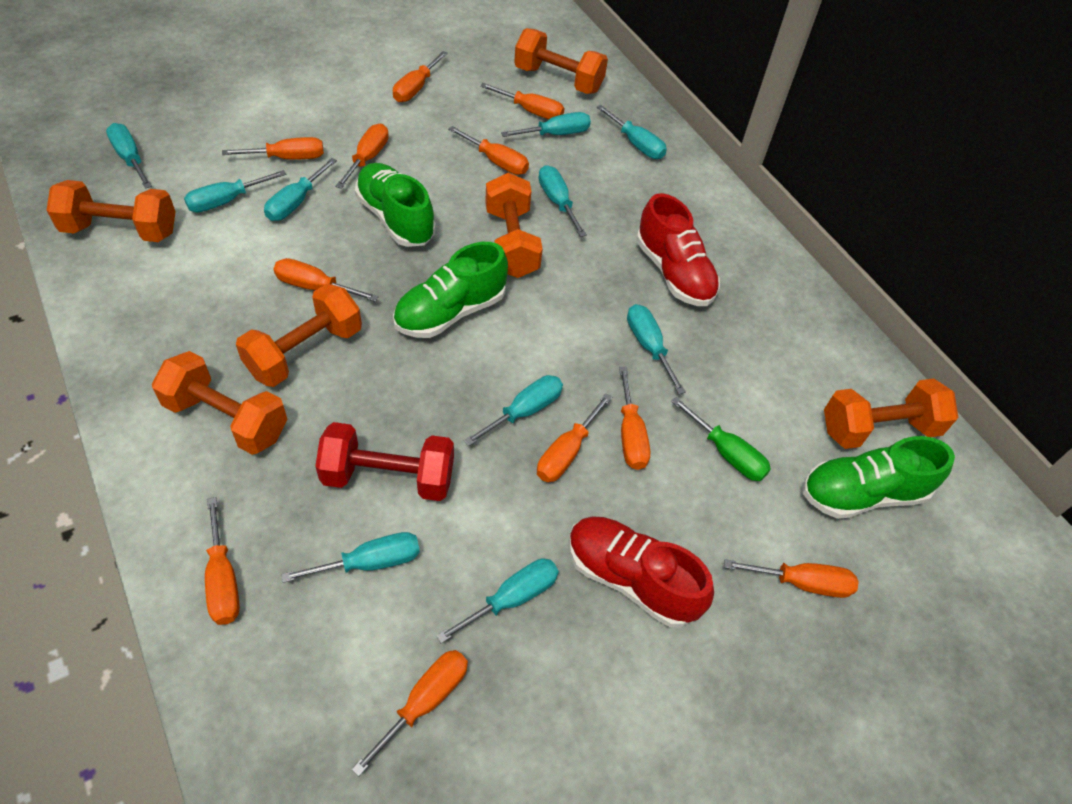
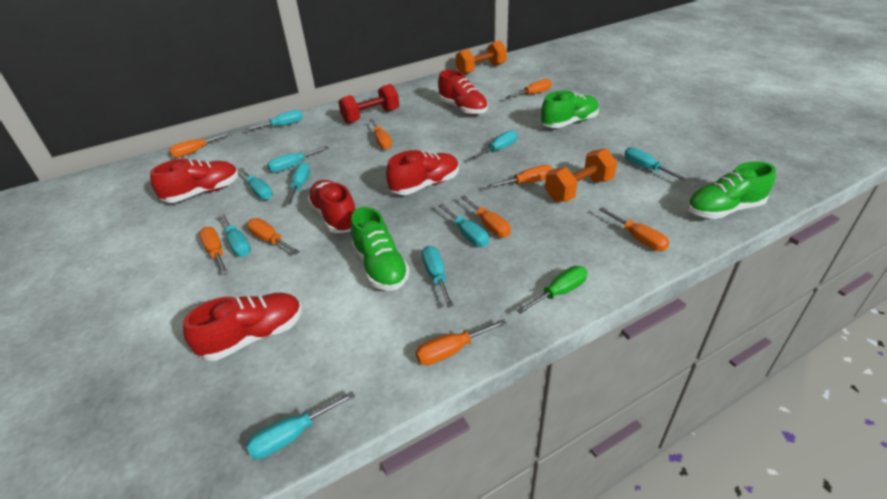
orange dumbbell: [46,180,176,242] [152,351,288,455] [236,284,362,387] [485,173,543,278] [514,28,608,94] [824,379,958,449] = 6 -> [456,41,507,74] [545,149,617,202] = 2
orange screwdriver: [205,497,240,625] [222,137,324,159] [274,258,379,302] [335,124,389,189] [352,650,468,777] [393,51,448,102] [448,126,529,175] [480,83,564,119] [537,393,612,482] [619,367,650,470] [724,559,859,598] = 11 -> [169,132,231,158] [199,227,228,275] [247,218,300,255] [369,119,392,150] [416,319,507,365] [460,195,511,238] [487,165,552,188] [506,79,552,98] [599,207,670,251] = 9
red shoe: [569,516,714,627] [636,193,720,306] = 2 -> [150,158,239,203] [183,293,302,361] [307,180,355,233] [386,150,459,195] [438,70,488,115] = 5

